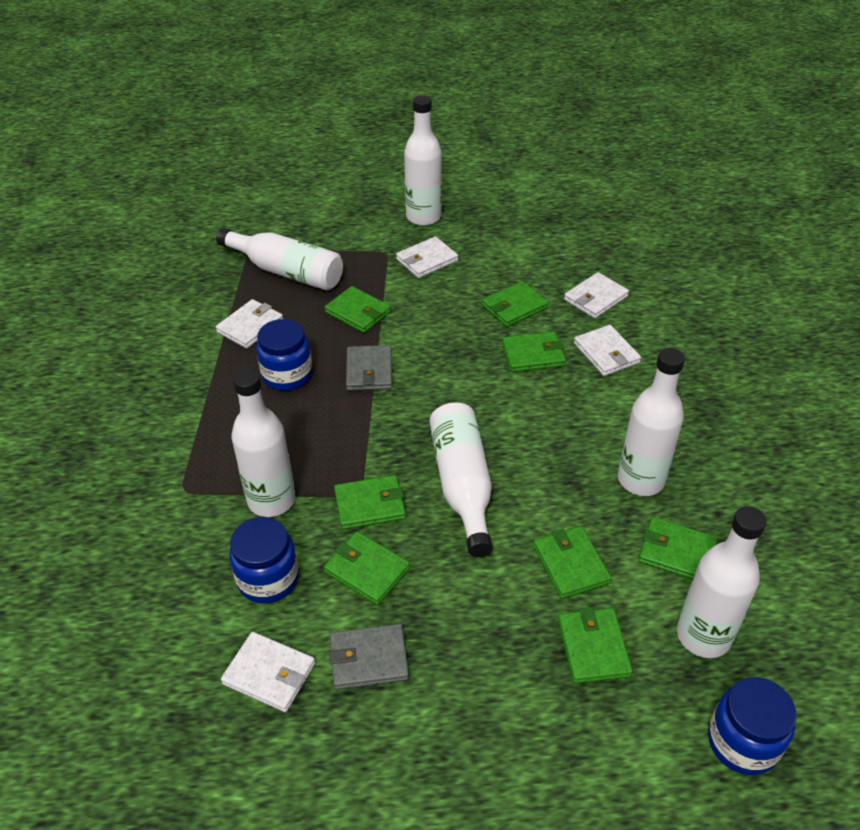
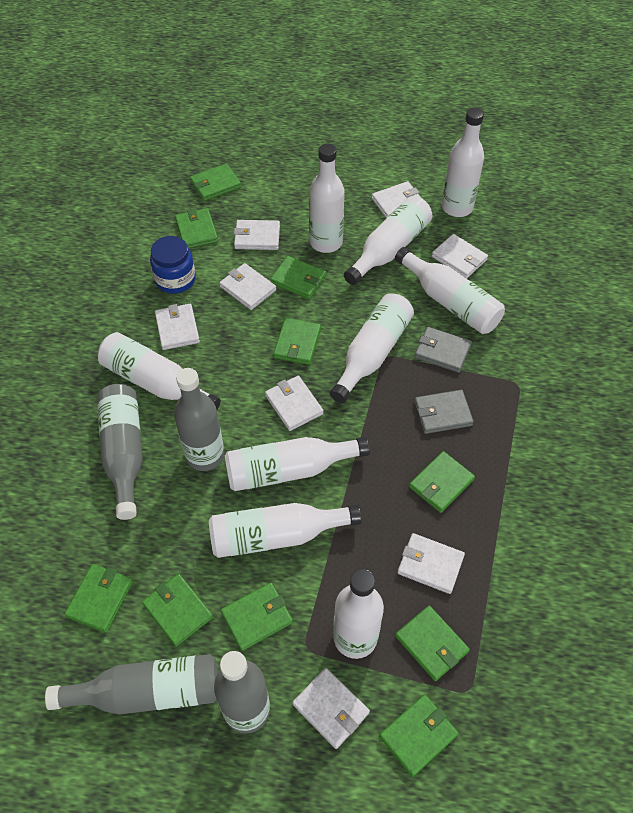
blue jar: [229,517,299,603] [256,319,312,391] [708,677,796,775] = 3 -> [150,236,196,294] = 1
green wallet: [324,532,410,605] [325,286,391,333] [334,475,406,530] [482,281,548,327] [502,332,566,372] [533,526,612,599] [558,607,633,684] [638,517,718,580] = 8 -> [65,564,133,633] [142,574,213,647] [175,208,218,248] [190,164,241,201] [221,583,293,651] [270,256,326,299] [273,318,321,365] [379,694,459,777] [395,605,470,681] [409,451,475,513] = 10
grey bottle: none = 0 -> [45,654,218,714] [97,384,143,520] [174,368,224,471] [214,651,270,734] = 4
white bottle: [216,228,343,291] [231,369,295,517] [404,95,442,226] [430,402,493,557] [618,348,685,496] [677,506,767,658] = 6 -> [98,332,221,409] [209,503,362,558] [224,437,370,491] [309,144,345,253] [330,293,414,403] [333,569,384,659] [344,196,432,285] [395,247,505,334] [442,108,484,217] = 9
white wallet: [216,299,283,349] [221,632,315,712] [396,236,458,278] [564,272,629,319] [574,325,641,376] = 5 -> [155,304,200,350] [219,263,276,310] [234,220,280,250] [265,376,324,431] [292,668,370,749] [372,181,421,218] [397,533,465,594] [432,234,488,279] = 8

